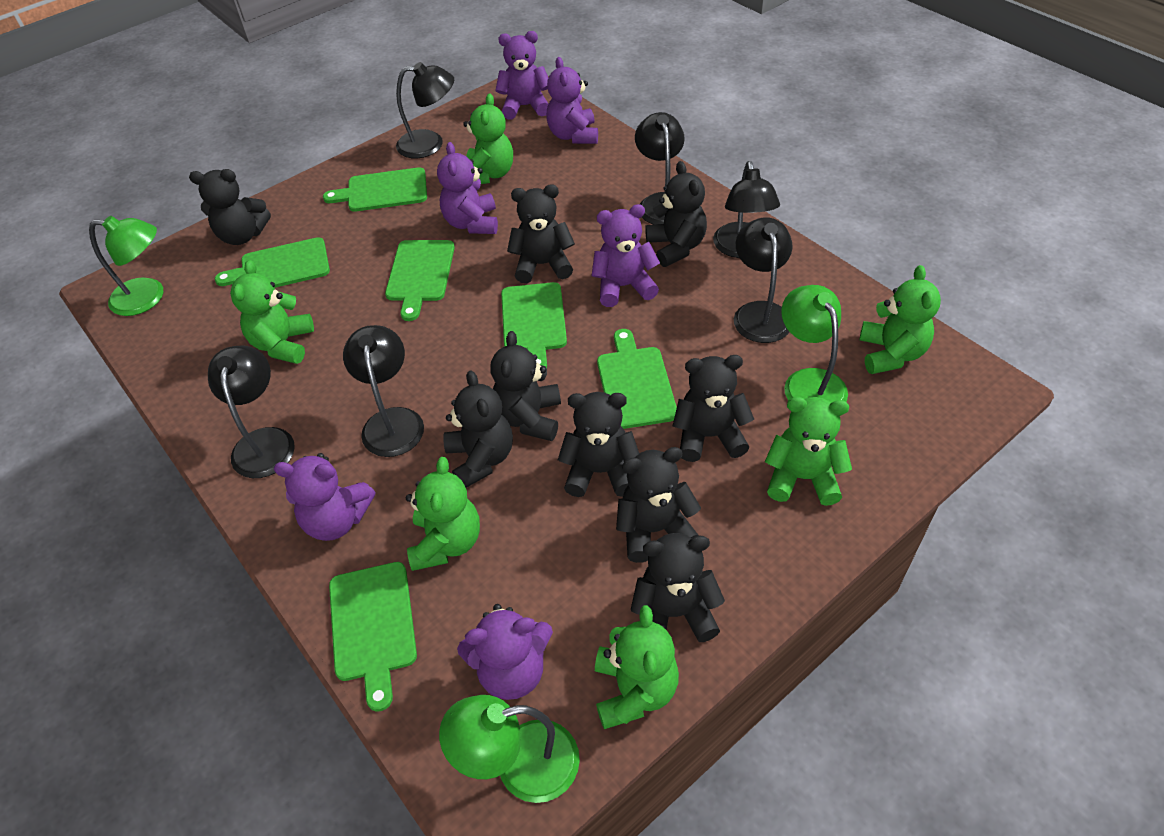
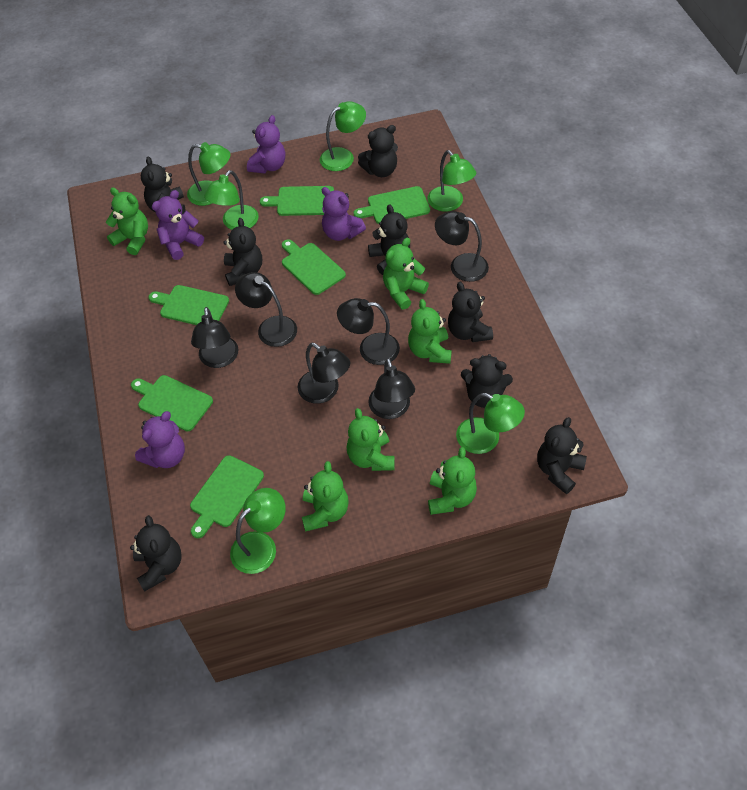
black teddy bear: [189,169,271,245] [443,370,513,488] [491,331,561,441] [507,184,575,283] [558,392,640,497] [616,447,701,563] [631,533,725,642] [645,161,707,267] [673,355,754,462] = 9 -> [130,515,182,592] [141,156,186,215] [223,218,262,286] [358,125,398,177] [368,204,410,275] [448,282,493,342] [461,354,513,408] [537,417,587,494] = 8
green lamp: [89,216,163,316] [439,695,580,803] [781,285,848,403] = 3 -> [187,142,230,206] [204,170,259,230] [230,488,286,574] [320,101,366,171] [427,150,476,212] [456,393,525,454] = 6
purple teddy bear: [274,453,376,541] [437,142,498,234] [457,604,553,700] [495,31,548,120] [547,57,598,144] [592,204,660,307] = 6 -> [135,411,185,468] [152,190,204,260] [247,115,285,174] [321,187,366,241] = 4

